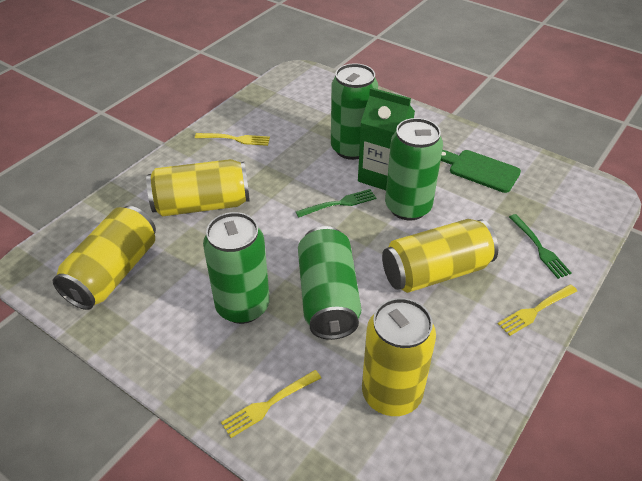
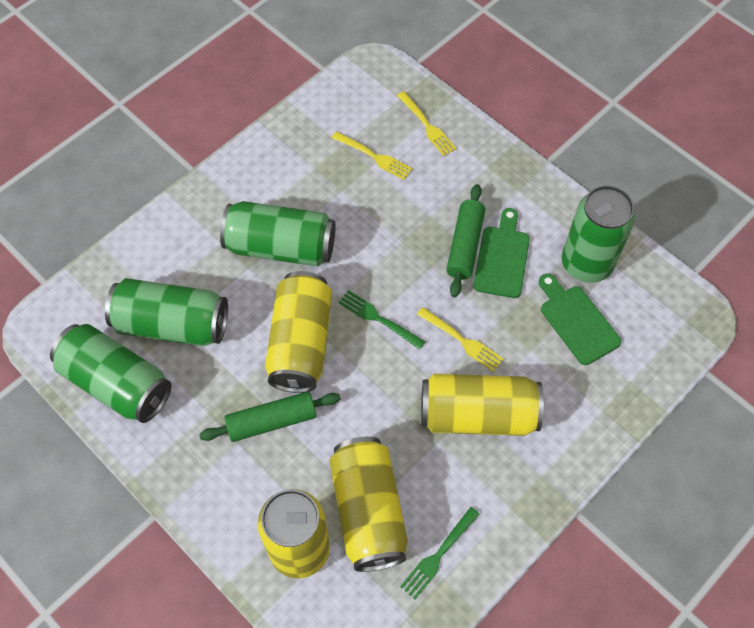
green carton: [358,88,415,190] = 1 -> none = 0
green cutting board: [441,150,521,193] = 1 -> [473,208,530,298] [539,273,621,365] = 2
green rolling pin: none = 0 -> [199,392,341,442] [446,184,485,297] = 2

